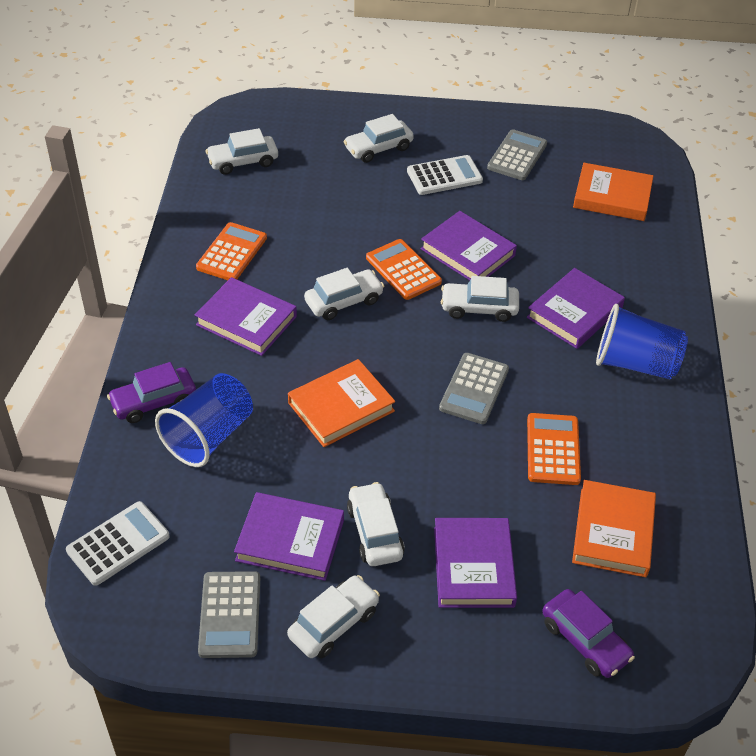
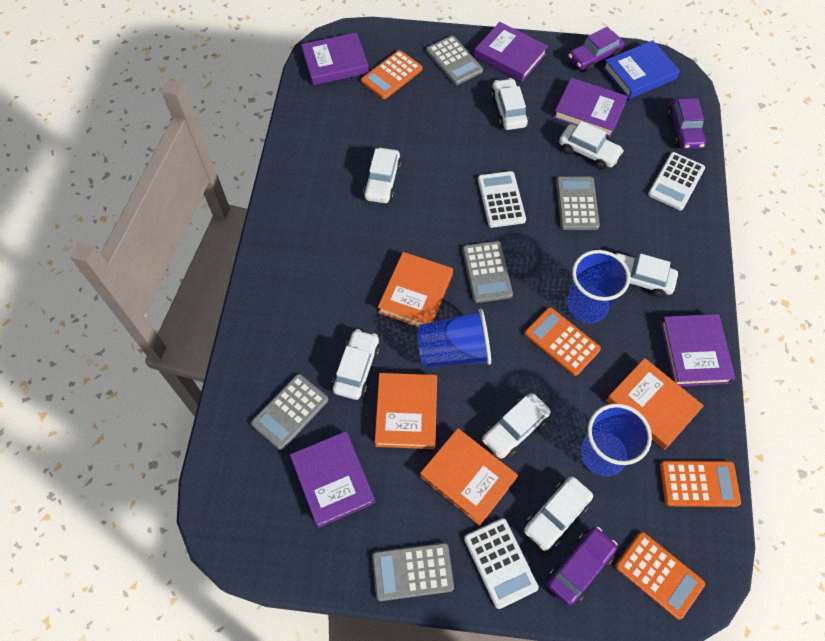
blue book: none = 0 -> [603,40,680,99] = 1
blue cup: [155,373,253,467] [596,304,688,379] = 2 -> [417,309,491,368] [567,250,630,323] [581,403,652,476] = 3
grey calculator: [198,571,260,658] [439,353,509,424] [487,130,547,180] = 3 -> [251,374,329,450] [372,543,454,601] [426,36,483,85] [462,241,513,303] [556,176,600,230] = 5
orange book: [288,359,395,447] [572,480,656,577] [573,163,653,221] = 3 -> [375,373,437,449] [378,252,453,327] [420,428,518,526] [606,358,704,450] = 4
orange calculator: [196,222,267,280] [366,239,442,300] [527,413,581,485] = 3 -> [361,50,422,99] [524,307,601,376] [615,532,705,620] [660,461,741,507] = 4
purple car: [107,362,196,423] [542,589,635,678] = 2 -> [547,526,617,606] [568,27,624,72] [667,98,706,150] = 3
white calculator: [66,501,170,586] [407,155,483,195] = 2 -> [464,518,539,609] [478,171,526,228] [648,152,705,210] = 3
white car: [206,128,278,175] [287,575,380,658] [304,268,384,320] [343,114,414,163] [347,482,405,566] [441,276,519,322] = 6 -> [332,329,380,400] [363,148,401,203] [482,393,551,459] [491,78,528,130] [524,477,593,550] [559,121,624,169] [615,253,678,297] = 7

